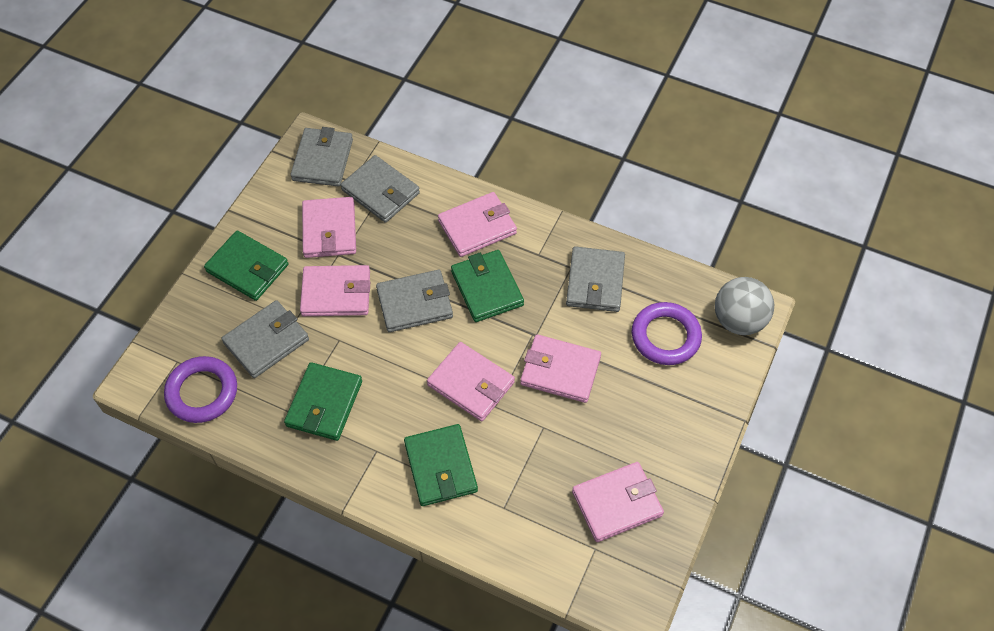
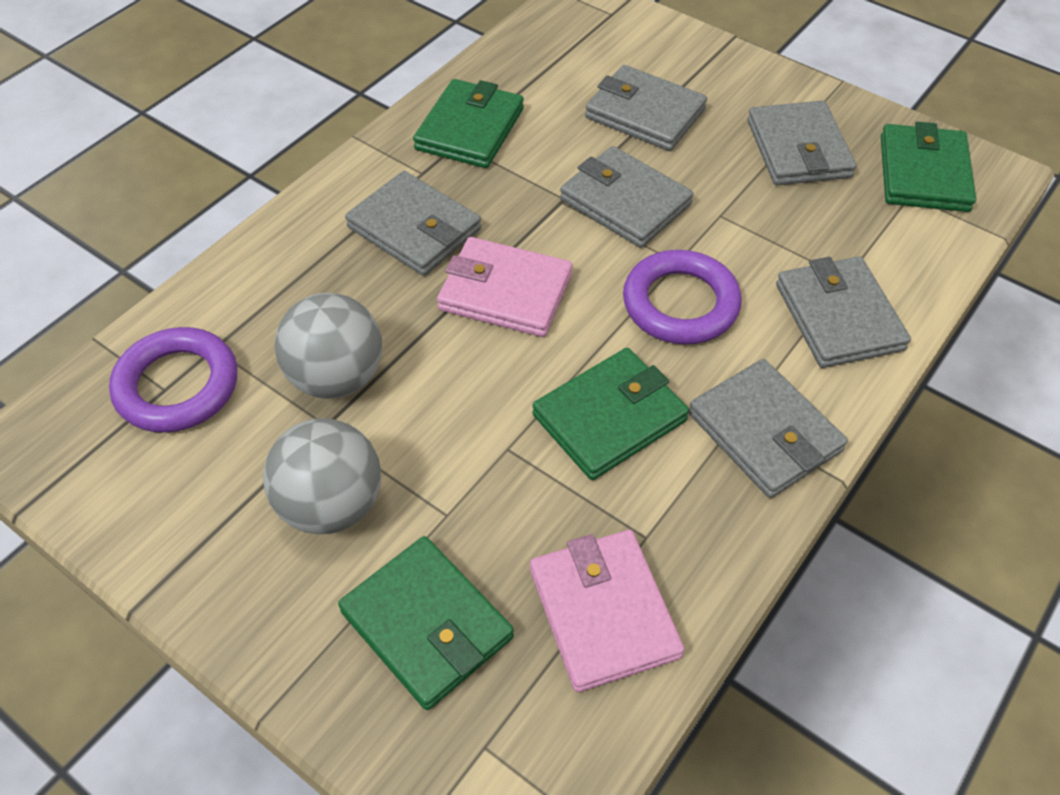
grey ball: [715,277,774,335] = 1 -> [263,418,381,534] [275,293,382,399] = 2
grey wallet: [222,300,309,378] [290,127,353,186] [341,155,420,223] [376,270,453,332] [566,246,625,312] = 5 -> [345,171,481,276] [560,146,694,248] [585,65,707,151] [689,359,848,498] [747,100,856,185] [776,256,911,368] = 6
pink wallet: [300,265,370,316] [302,197,356,258] [427,342,515,421] [438,192,517,257] [520,334,601,403] [572,462,664,542] = 6 -> [437,237,573,337] [530,530,684,692] = 2

